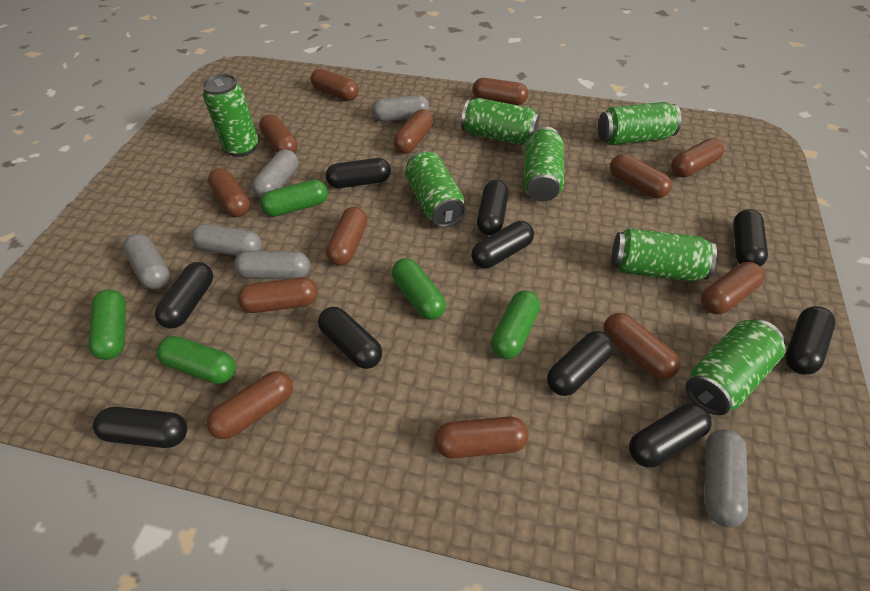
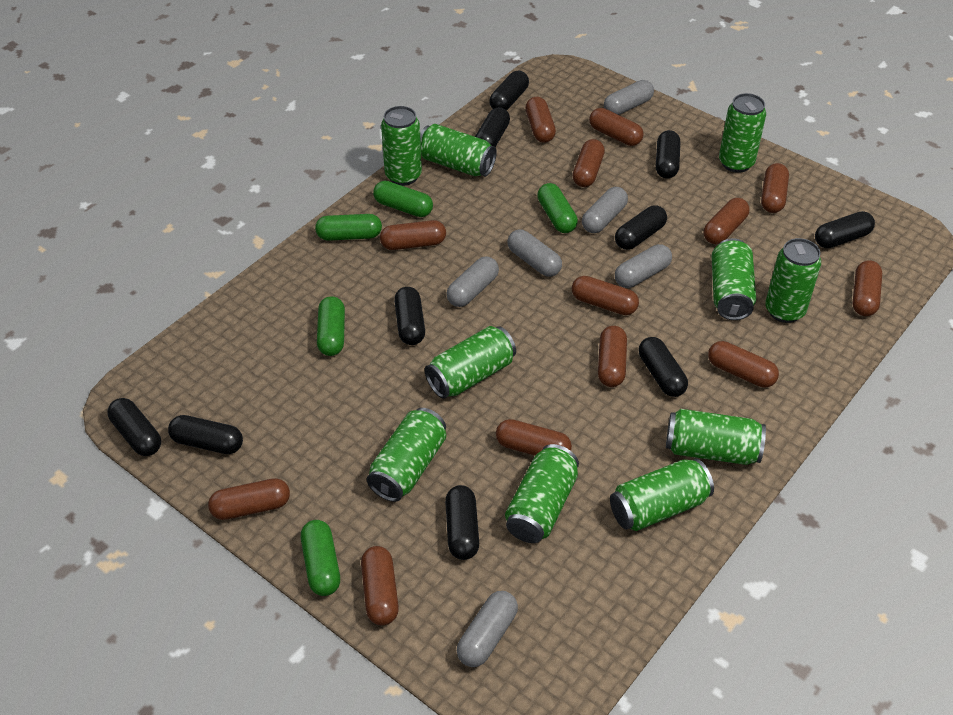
green can: [202,74,258,157] [405,151,466,228] [461,98,539,146] [523,126,564,202] [598,102,682,145] [612,228,717,282] [686,319,786,415] = 7 -> [367,408,446,502] [381,106,422,186] [420,124,497,177] [425,326,516,399] [505,444,579,543] [610,459,714,531] [666,409,766,465] [711,238,756,320] [719,93,766,173] [765,238,821,323] = 10

